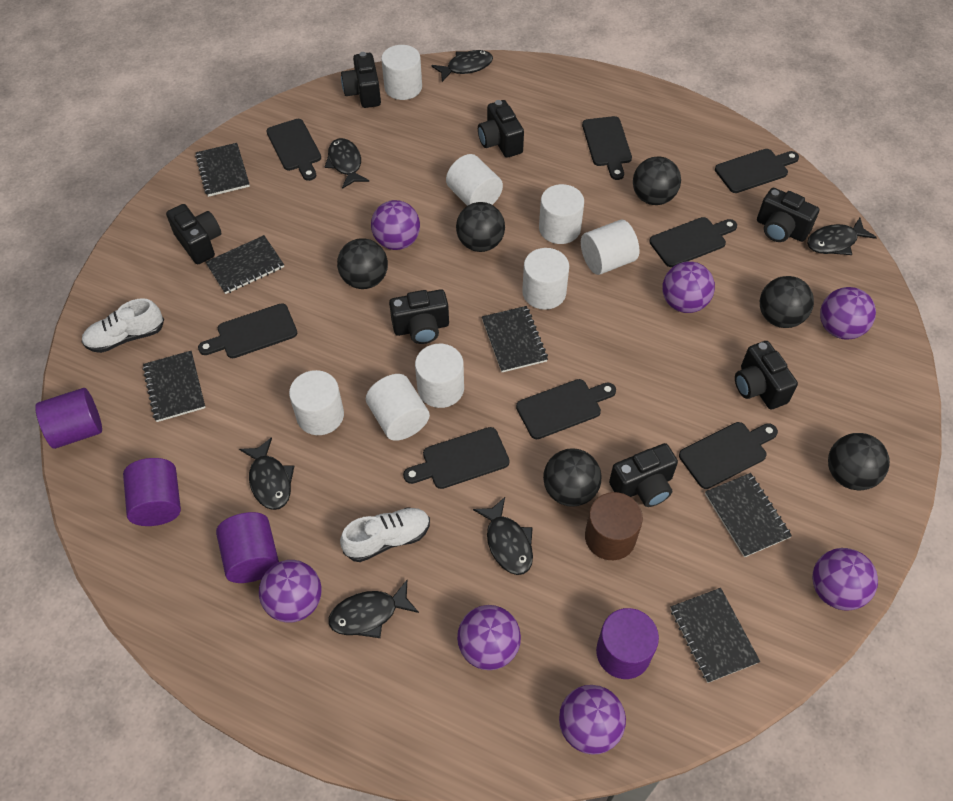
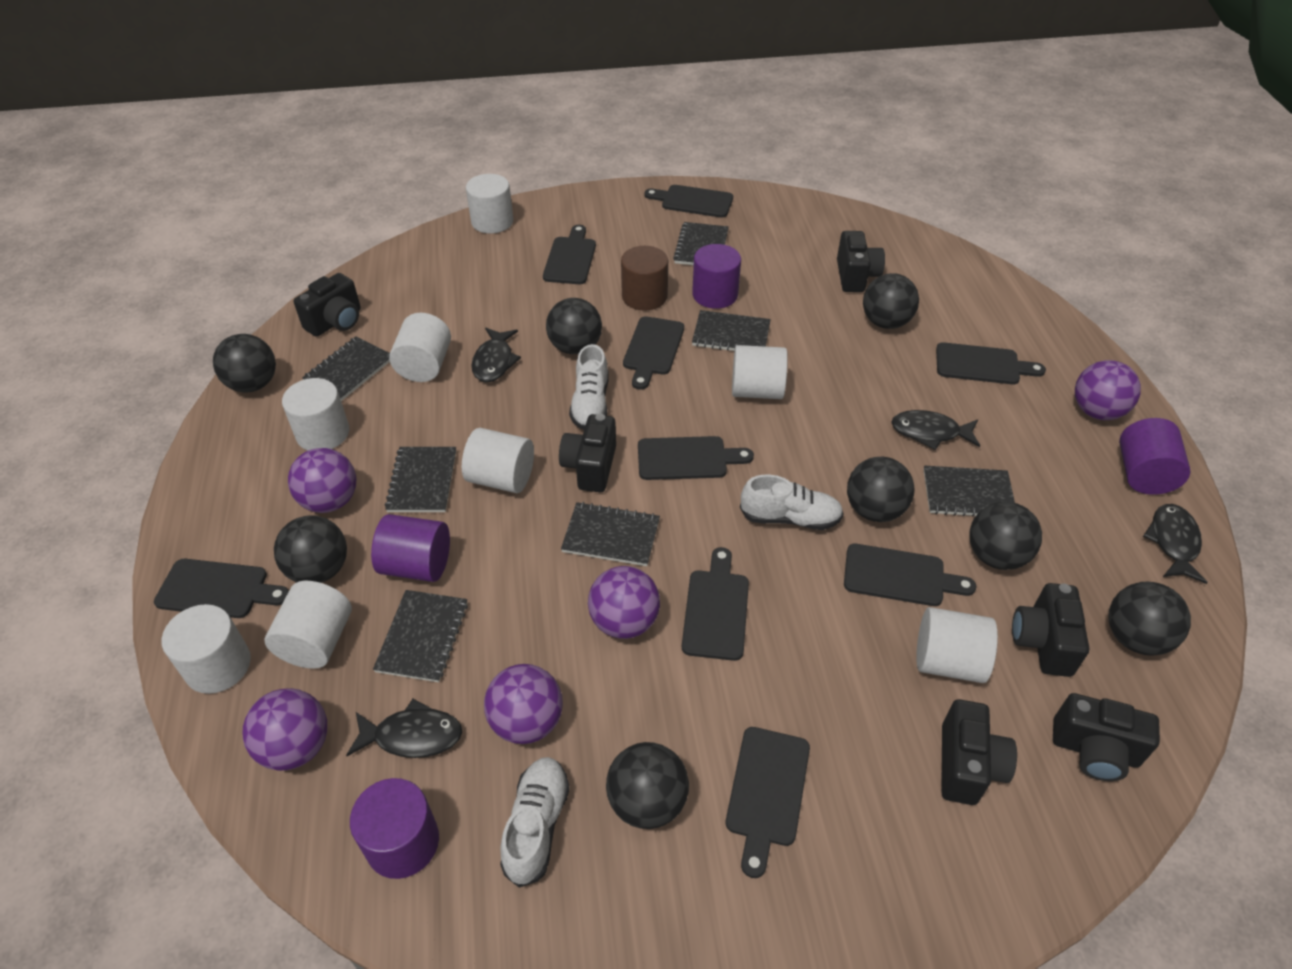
black ball: [337,238,388,289] [456,202,505,252] [543,448,601,507] [633,156,681,205] [760,276,814,328] [828,433,890,490] = 6 -> [213,334,276,393] [274,515,347,583] [546,298,602,354] [606,742,689,829] [847,457,914,522] [863,273,919,329] [969,501,1042,570] [1109,581,1191,656] = 8
black camera: [166,204,221,264] [341,52,381,108] [389,289,449,344] [478,100,524,158] [609,443,678,507] [735,341,798,409] [757,188,819,242] = 7 -> [294,273,361,337] [559,414,616,492] [837,231,885,292] [941,699,1017,805] [1012,583,1089,677] [1053,693,1160,781] = 6
black cutting board: [198,303,297,358] [266,119,321,181] [403,427,510,489] [516,379,616,439] [582,116,632,180] [649,217,737,267] [679,422,778,489] [715,149,799,193] = 8 -> [154,559,289,618] [543,225,596,284] [623,316,684,390] [638,436,754,480] [644,185,733,218] [682,547,749,661] [726,727,810,878] [844,544,976,606] [936,342,1046,384] = 9
black fish: [239,437,294,510] [325,138,369,189] [328,580,419,638] [431,50,493,82] [473,497,533,575] [807,218,877,255] = 6 -> [346,699,462,758] [471,328,521,382] [891,410,980,450] [1143,504,1208,584] = 4
black notebook: [143,351,206,422] [195,143,250,197] [206,235,284,294] [482,306,548,372] [670,588,760,683] [705,473,792,557] = 6 -> [302,337,390,401] [373,590,468,682] [385,447,456,512] [561,502,660,566] [673,222,729,265] [692,310,771,351] [924,466,1015,517] = 7
purple ball: [259,560,322,623] [371,200,420,250] [457,605,521,670] [559,685,626,755] [662,261,715,313] [812,548,878,611] [820,287,876,340] = 7 -> [242,688,327,771] [288,448,356,513] [484,664,563,744] [588,566,660,639] [1075,360,1141,420] = 5
white shoe: [81,298,164,353] [340,507,430,562] = 2 -> [500,757,570,888] [569,344,609,430] [740,475,844,530] = 3

